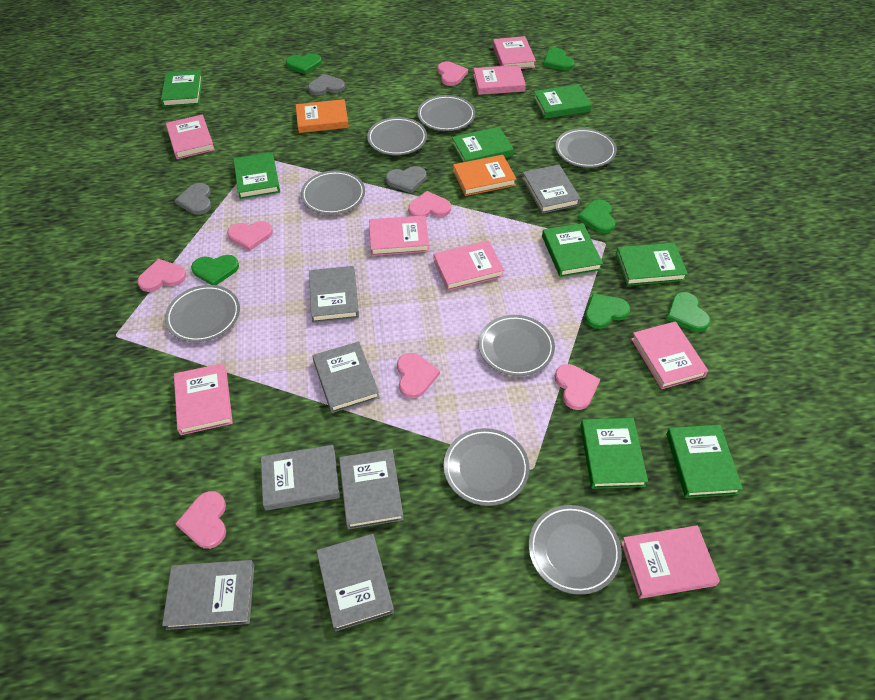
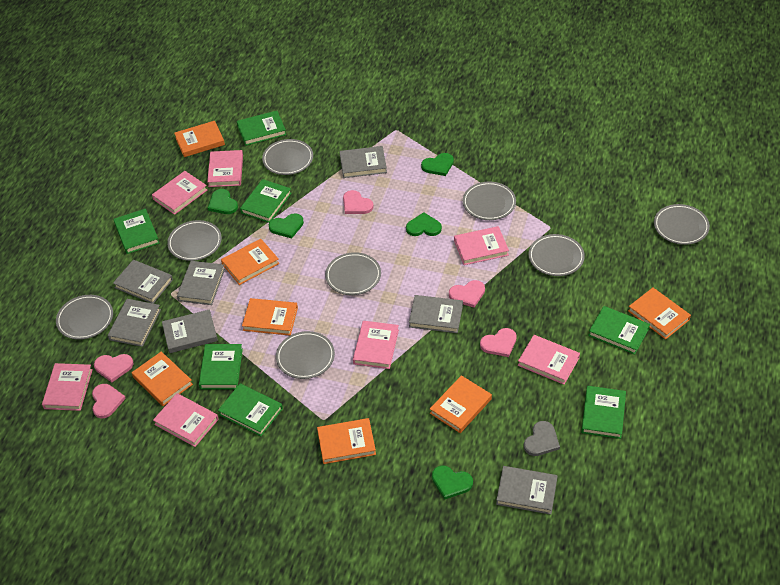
green book: [161,70,203,107] [233,152,280,199] [452,127,514,162] [533,84,592,119] [542,223,603,277] [580,418,648,489] [616,243,688,286] [666,425,743,498] = 8 -> [114,209,159,254] [199,344,243,389] [218,383,283,436] [237,111,286,146] [240,179,292,223] [581,386,626,439] [588,306,650,355] = 7
green heart: [191,255,239,285] [286,53,322,74] [543,48,574,71] [577,200,615,233] [585,293,630,329] [666,292,711,332] = 6 -> [208,189,238,214] [269,213,304,239] [406,212,442,236] [421,153,454,176] [432,465,473,500] = 5
grey heart: [175,183,212,215] [308,74,345,95] [386,166,426,193] = 3 -> [524,421,560,456] = 1
orange book: [296,99,349,133] [453,155,516,196] = 2 -> [132,351,193,406] [174,121,225,157] [221,239,280,285] [242,298,298,335] [317,418,376,464] [430,375,492,433] [628,288,691,339] = 7
pink book: [166,114,215,159] [174,363,233,435] [369,215,429,256] [433,240,504,291] [473,65,526,95] [493,36,536,69] [621,525,720,599] [631,321,708,389] = 8 -> [42,363,93,411] [152,171,207,215] [153,393,219,447] [207,150,243,187] [353,321,399,369] [454,226,509,265] [518,335,580,385] = 7
pink heart: [137,259,186,292] [175,491,226,549] [227,221,273,251] [397,353,440,398] [408,191,451,217] [438,62,468,86] [554,364,600,410] = 7 -> [92,384,126,418] [94,354,133,382] [343,190,374,214] [449,280,485,308] [480,328,517,357] = 5

